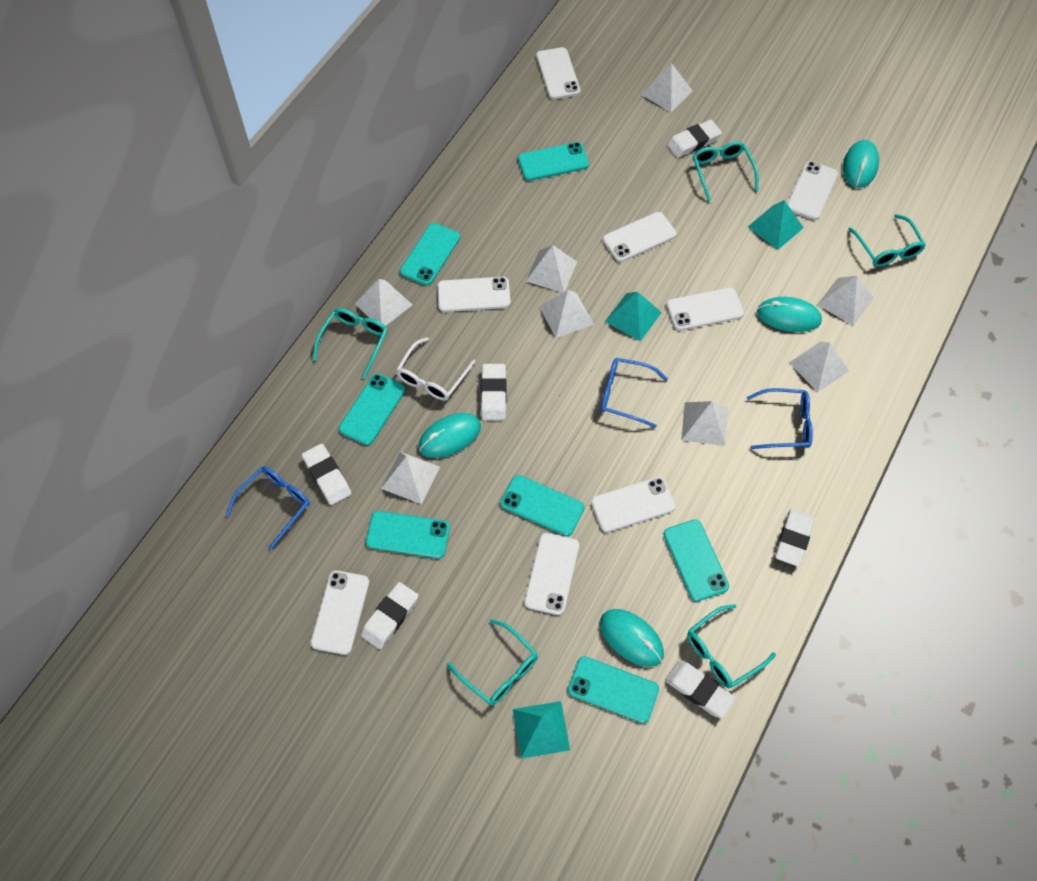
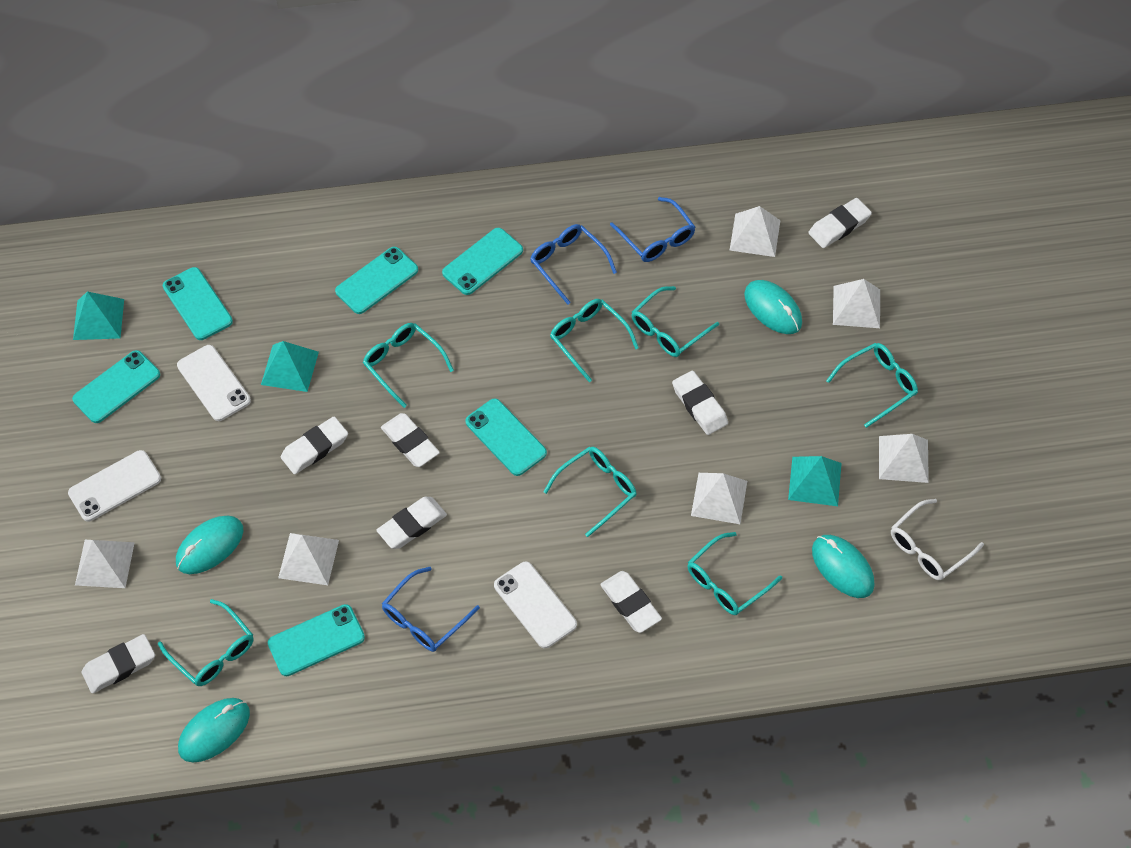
turquoise glasses: [313,308,388,379] [447,619,538,706] [687,604,776,688] [693,141,759,202] [849,214,926,267] = 5 -> [158,599,254,686] [363,323,454,408] [543,447,637,537] [550,299,639,382] [632,286,719,357] [687,532,782,615] [826,343,918,428] = 7
turquoise phone: [339,373,405,445] [366,511,450,559] [400,223,460,286] [500,475,585,536] [518,142,589,181] [568,656,659,723] [663,519,729,602] = 7 -> [72,350,160,423] [163,267,233,340] [268,604,365,676] [335,247,418,314] [442,228,523,295] [465,399,547,476] = 6
white eraser: [302,444,351,505] [361,582,418,649] [481,364,507,420] [665,661,736,718] [667,120,722,158] [775,509,814,567] = 6 -> [82,634,155,694] [281,417,348,474] [376,497,447,549] [381,413,440,467] [600,571,662,633] [672,371,728,435] [808,198,872,248] = 7
white phone: [310,571,369,655] [437,277,511,312] [524,533,579,615] [536,47,580,99] [591,477,676,532] [603,212,677,262] [667,288,744,331] [787,161,838,220] = 8 -> [68,450,161,522] [177,345,251,421] [494,562,577,648] = 3
white pyramid: [355,279,412,326] [381,452,440,504] [526,245,577,293] [539,290,594,338] [641,63,693,112] [681,401,728,446] [789,342,849,392] [817,276,874,326] = 8 -> [75,540,135,588] [278,533,339,585] [691,473,747,524] [730,206,780,257] [833,279,880,328] [879,434,929,483] = 6

